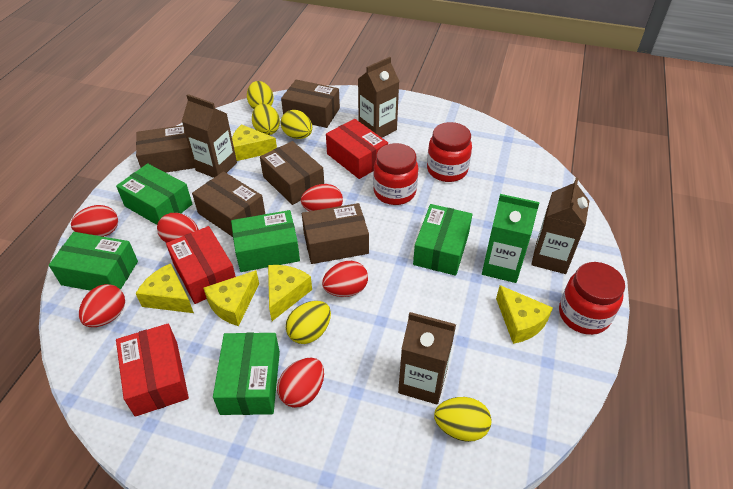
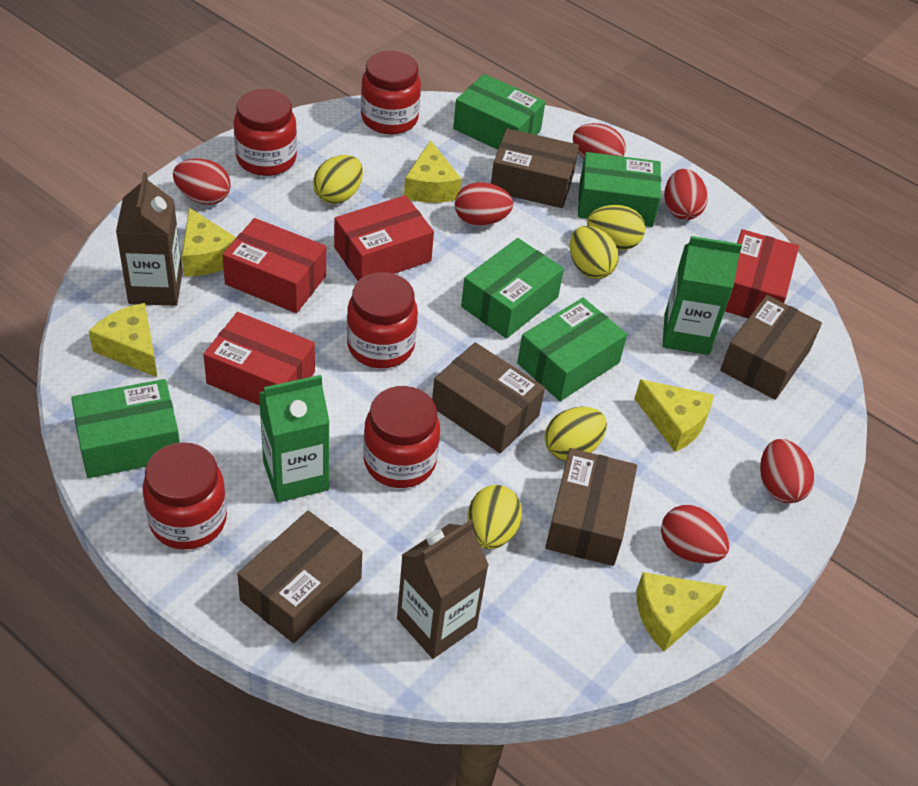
brown carton: [182,94,237,178] [358,57,400,138] [398,312,456,405] [531,178,589,274] = 4 -> [116,172,182,306] [397,520,489,659] = 2
green carton: [482,194,540,283] = 1 -> [259,375,330,503] [663,236,742,355] = 2
red box: [116,324,189,417] [166,226,236,304] [326,119,388,179] = 3 -> [203,312,315,405] [222,218,326,313] [334,195,434,281] [725,229,799,318] = 4
red jar: [373,143,418,205] [427,122,472,182] [559,262,625,335] = 3 -> [143,442,227,550] [234,89,297,176] [347,272,418,368] [361,51,421,135] [363,386,440,488] = 5

